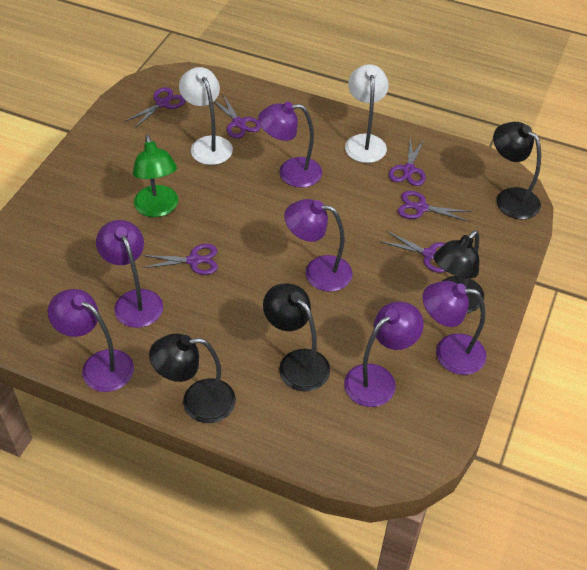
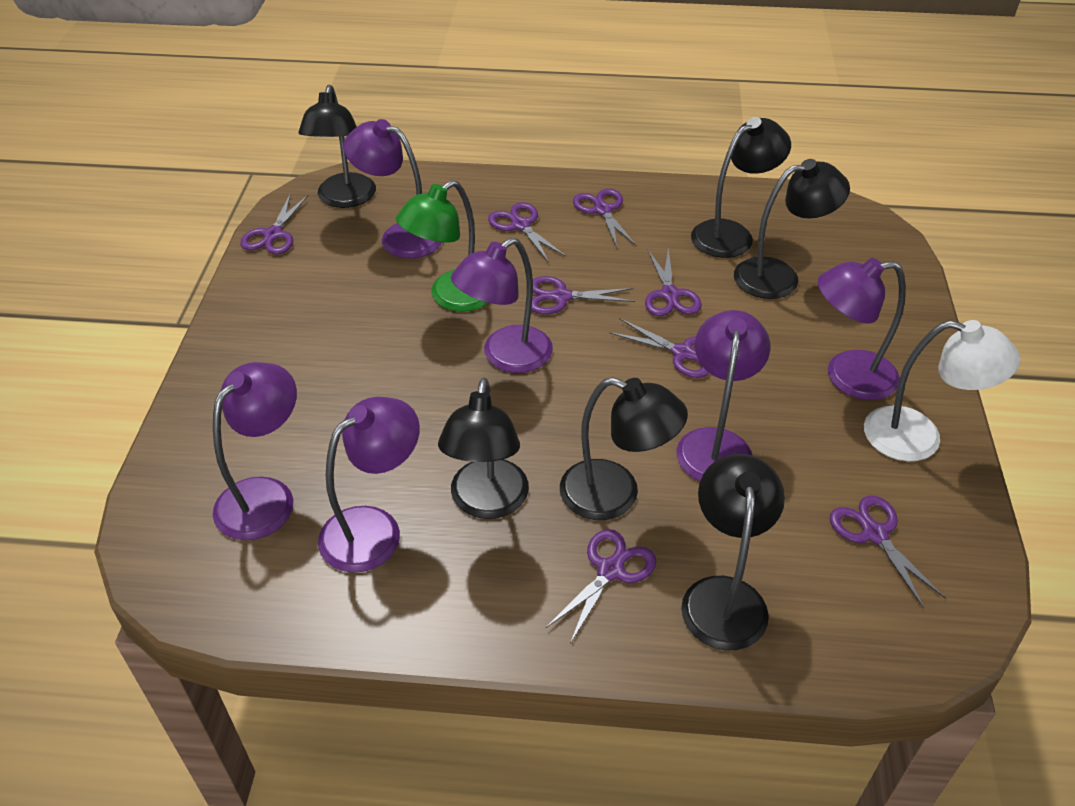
black lamp: [149,333,236,423] [263,283,330,392] [433,230,484,313] [493,122,541,219] = 4 -> [298,85,376,208] [438,378,529,519] [560,377,688,520] [681,454,785,650] [691,117,791,258] [734,159,850,299] = 6
purple scissors: [125,87,186,129] [142,244,218,275] [214,94,261,139] [380,231,446,273] [389,137,426,186] [398,191,472,222] = 6 -> [240,195,309,254] [488,202,566,263] [531,276,635,314] [546,529,657,644] [573,188,637,248] [609,318,709,378] [645,247,702,316] [830,496,946,608] = 8
white lamp: [179,67,233,165] [345,64,389,163] = 2 -> [864,320,1021,461] = 1

